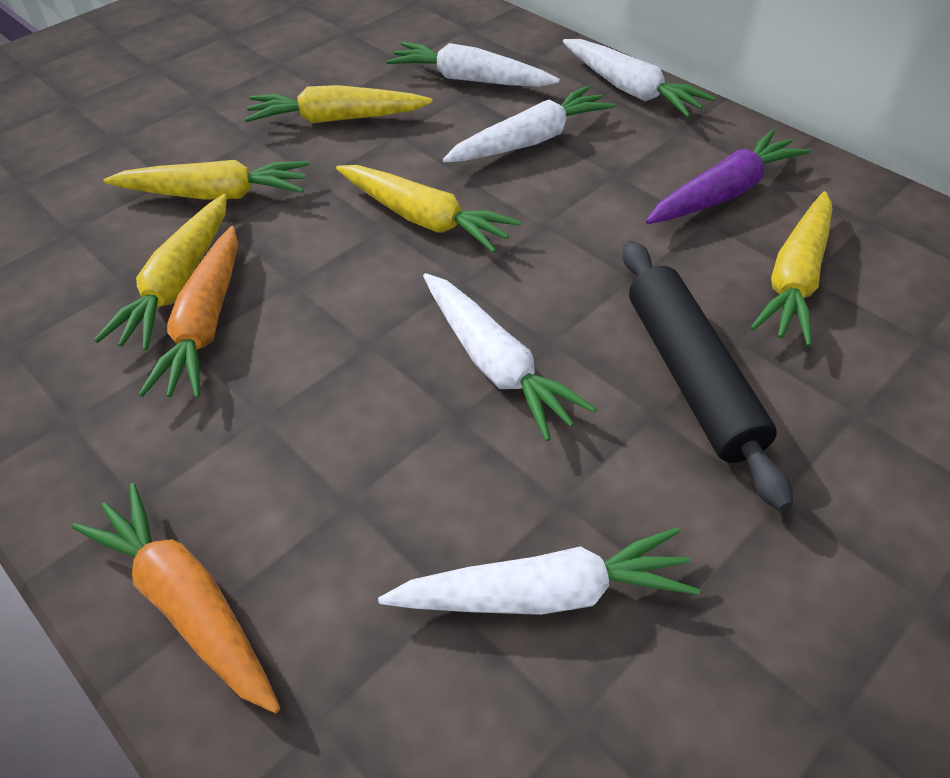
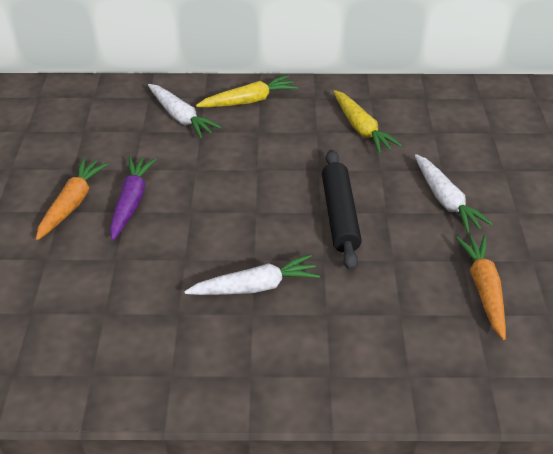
white carrot: [378,527,700,615] [386,42,560,87] [423,273,597,441] [443,86,615,163] [563,39,715,117] = 5 -> [148,84,222,139] [184,254,320,295] [415,154,493,234] = 3
yellow carrot: [94,194,227,351] [103,160,309,200] [244,85,432,123] [336,165,521,253] [750,191,832,346] = 5 -> [196,75,298,108] [333,90,402,154] = 2

